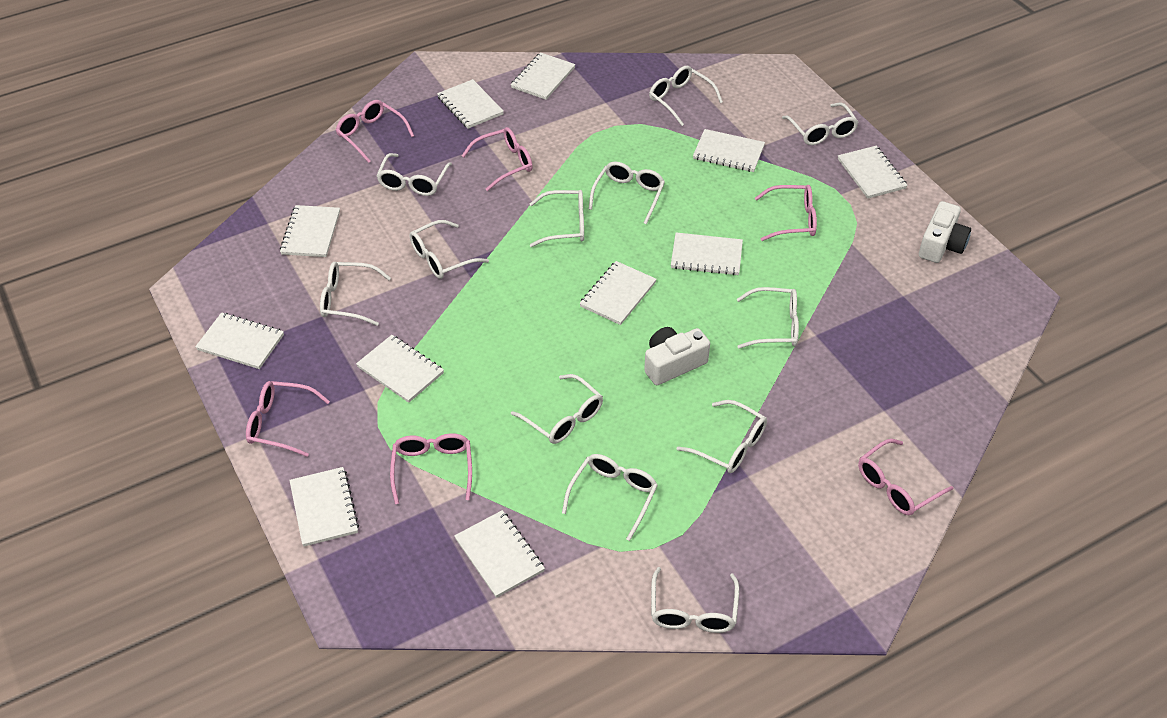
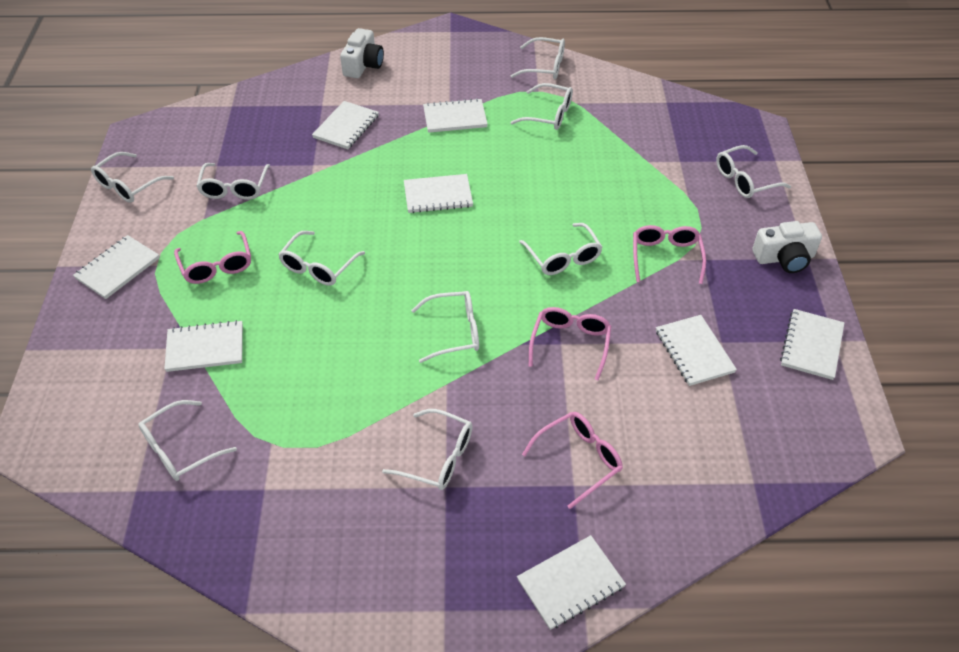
pink glasses: [246,381,330,457] [336,100,414,163] [390,433,472,504] [462,127,533,191] [755,185,817,241] [858,439,954,515] = 6 -> [174,231,251,284] [522,412,623,509] [529,307,611,380] [633,225,706,284] = 4
white glasses: [320,262,391,326] [376,153,452,196] [409,220,489,279] [511,374,603,444] [530,190,584,247] [562,454,658,541] [589,161,665,224] [649,66,723,126] [651,567,739,633] [677,400,767,473] [737,287,799,349] [782,103,858,145] = 12 -> [91,152,174,203] [138,400,237,481] [196,163,270,200] [278,231,365,286] [382,409,473,490] [411,291,479,363] [510,83,573,130] [511,37,565,79] [519,223,602,275] [716,145,791,198] = 10
white notebook: [195,312,284,369] [280,205,340,257] [289,467,359,547] [356,335,444,403] [437,79,504,129] [454,510,545,598] [510,52,575,100] [579,261,657,325] [671,232,743,276] [693,129,765,172] [838,146,908,199] = 11 -> [73,235,160,299] [164,320,243,372] [312,101,379,149] [404,174,473,213] [423,98,488,133] [517,535,626,630] [656,315,737,386] [780,309,845,380] = 8

